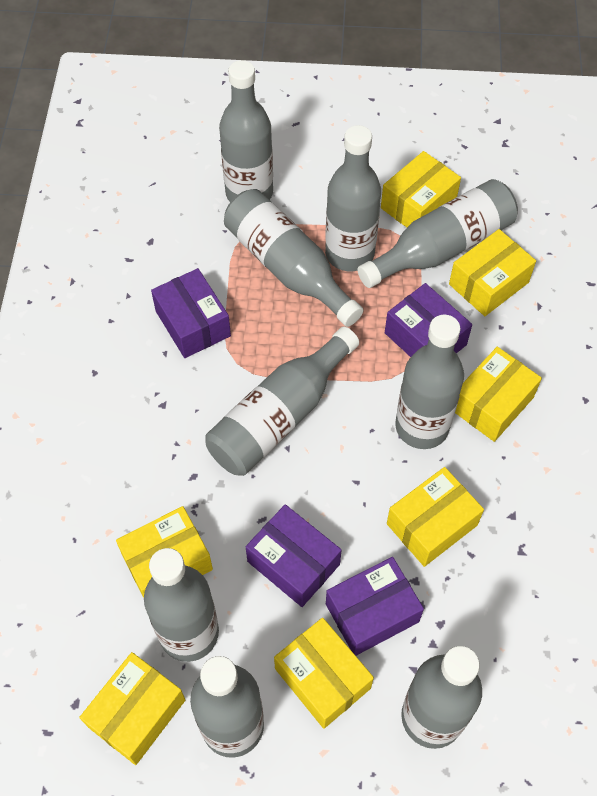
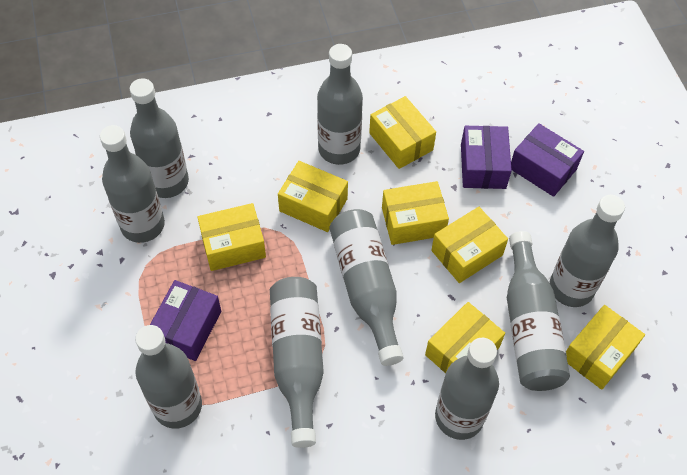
purple box: [151,268,231,358] [246,504,341,607] [326,557,424,656] [385,283,472,357] = 4 -> [150,280,221,361] [461,126,512,189] [511,123,584,197] = 3

